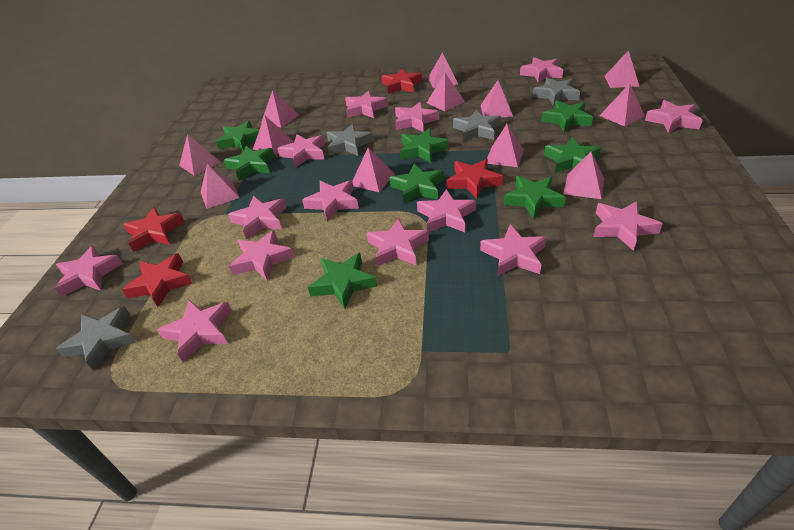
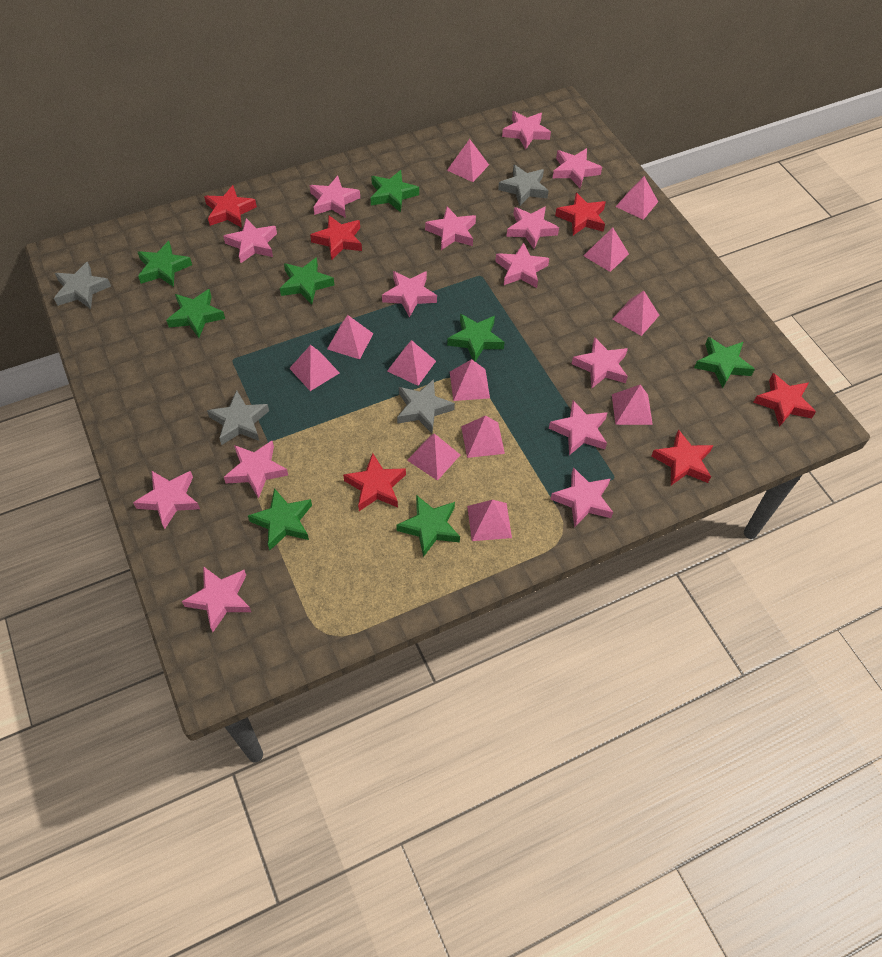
red star: [122,253,193,307] [123,207,184,252] [382,69,422,94] [446,159,503,199] = 4 -> [204,185,257,228] [310,215,362,260] [343,453,406,511] [555,193,606,235] [651,429,713,485] [753,373,816,427] = 6

